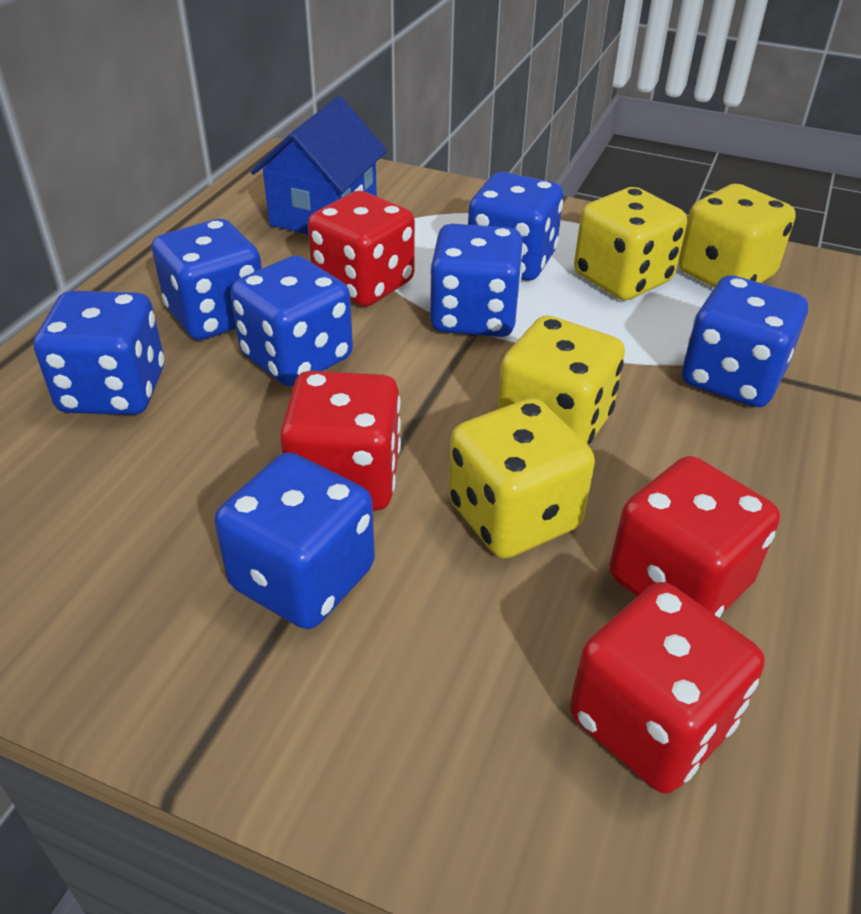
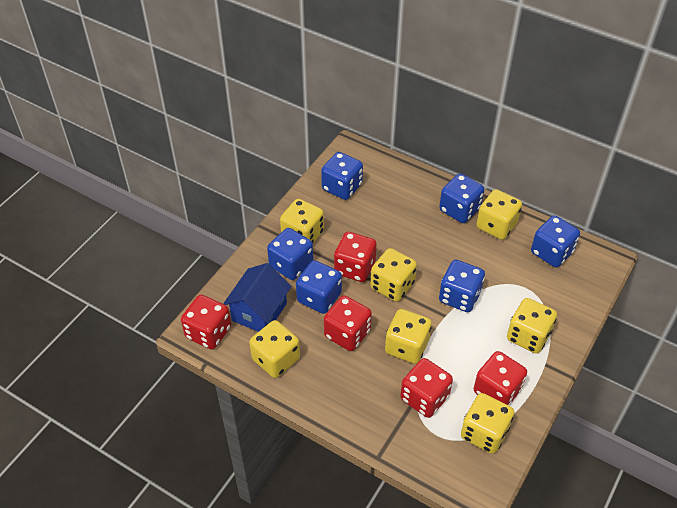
blue dice: [34,291,164,415] [152,219,262,340] [214,452,375,629] [230,255,353,386] [430,224,523,337] [468,172,563,281] [682,275,808,407] = 7 -> [267,228,313,280] [296,260,342,314] [321,152,363,200] [439,173,484,223] [439,260,485,312] [531,215,580,268] = 6
red dice: [280,371,401,511] [308,191,415,307] [570,582,765,794] [609,456,780,618] = 4 -> [181,295,231,349] [324,295,372,351] [334,232,377,282] [400,358,453,418] [474,351,527,406] = 5
yellow dice: [449,398,595,559] [497,315,625,446] [574,187,687,300] [679,184,796,288] = 4 -> [249,320,300,378] [280,199,324,243] [370,248,417,302] [385,309,432,364] [461,393,514,454] [476,189,522,240] [507,298,557,354] = 7

